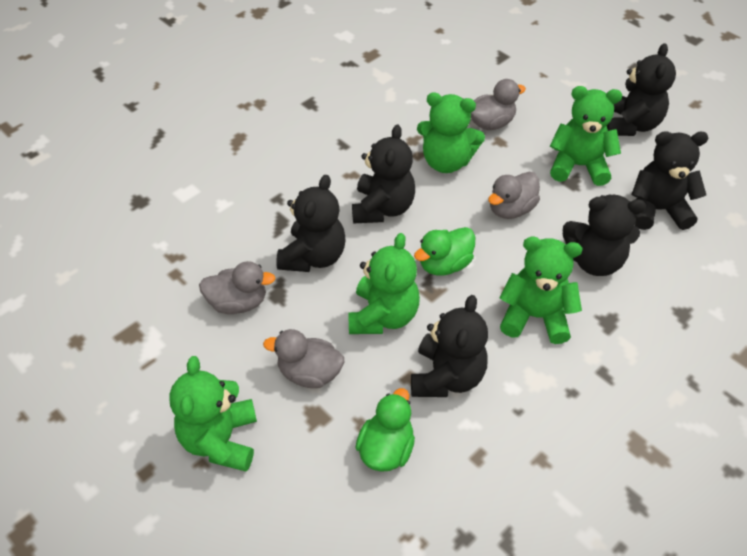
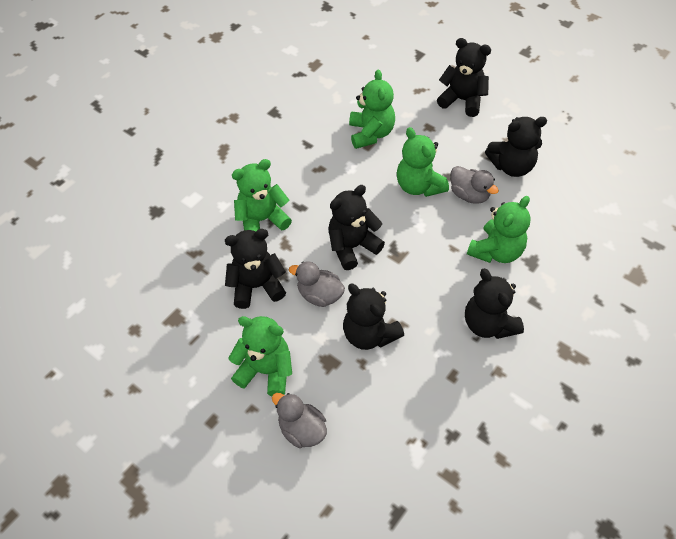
green duck: [355,388,415,472] [414,227,475,276] = 2 -> none = 0
grey duck: [199,261,276,314] [263,329,344,388] [471,79,526,130] [488,172,540,219] = 4 -> [272,393,327,448] [289,261,345,307] [450,166,499,204] = 3

